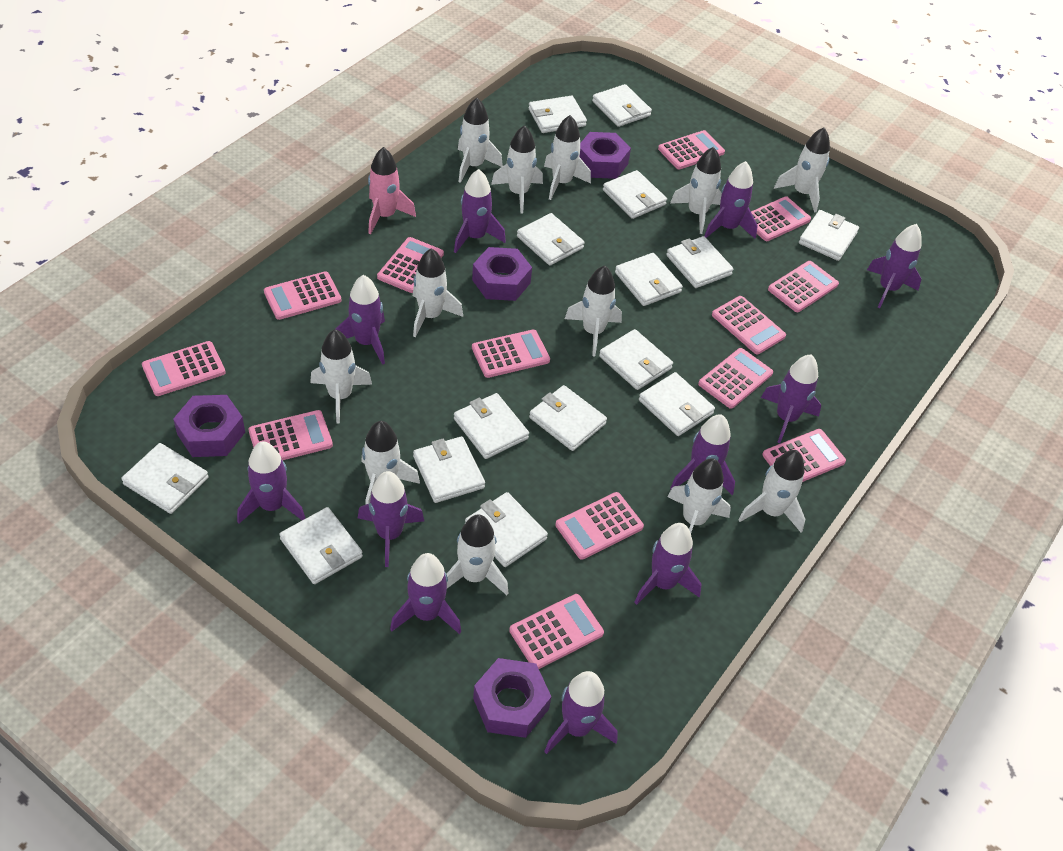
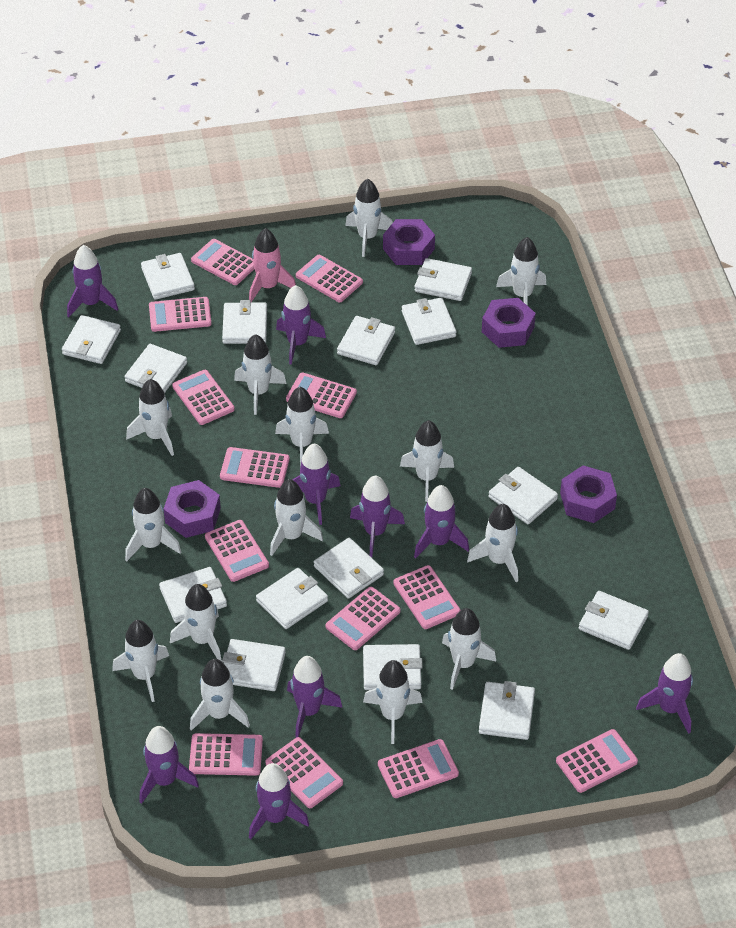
purple rocket: [237,441,306,523] [336,275,385,365] [358,471,424,567] [390,553,461,634] [454,169,506,253] [544,671,617,754] [634,523,702,605] [670,414,735,495] [704,161,758,239] [761,354,821,443] [867,224,922,308] = 11 -> [67,245,118,317] [139,726,199,804] [249,763,309,840] [276,285,326,365] [287,656,342,738] [292,444,340,525] [350,475,405,557] [414,485,469,559] [636,653,693,734] = 9
white rocket: [310,329,372,424] [361,421,420,505] [413,248,463,338] [447,514,508,595] [458,98,503,183] [491,125,543,213] [544,115,591,200] [565,265,622,356] [668,458,731,533] [670,147,722,234] [738,450,805,533] [774,128,830,213] = 12 -> [112,620,169,702] [125,488,181,561] [126,379,174,456] [170,584,222,661] [190,659,250,731] [234,334,286,415] [270,479,323,556] [275,387,329,467] [345,179,393,257] [363,660,423,744] [400,420,454,502] [442,608,496,690] [467,504,518,582] [496,237,546,306] = 14

